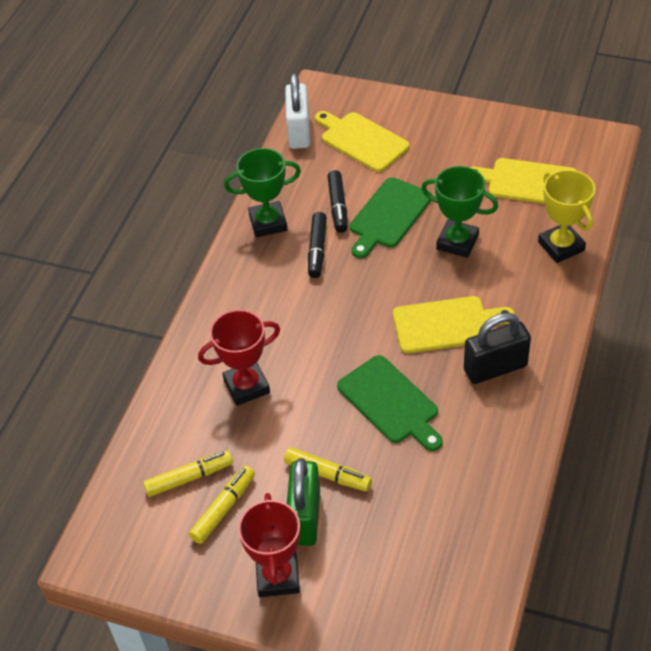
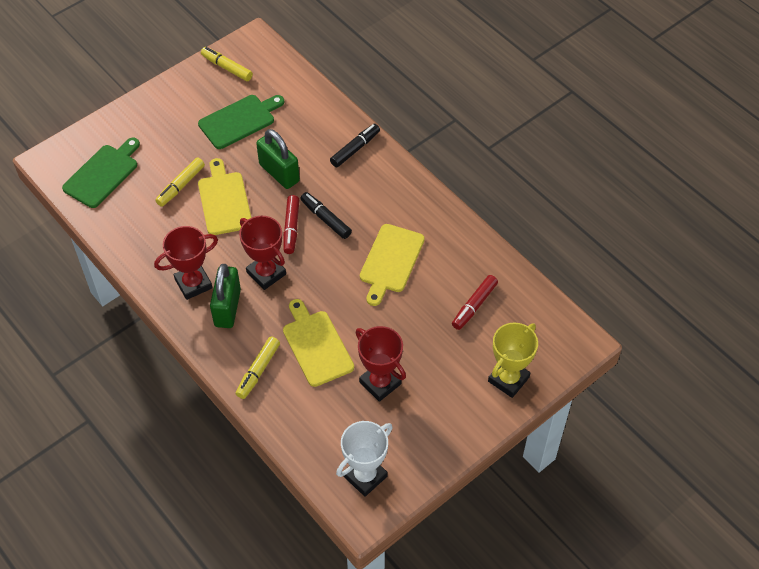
black padlock: [464,312,531,384] = 1 -> none = 0
green padlock: [287,458,320,546] = 1 -> [210,264,241,328] [256,129,300,189] = 2
green trophy: [224,148,301,237] [421,166,498,258] = 2 -> none = 0
red marker: none = 0 -> [283,195,299,254] [452,275,498,330] = 2
red trophy: [198,310,280,406] [238,493,300,597] = 2 -> [154,226,218,300] [239,216,286,290] [355,326,406,402] = 3
white padlock: [285,73,310,149] = 1 -> none = 0
white trophy: none = 0 -> [336,421,393,497] = 1

